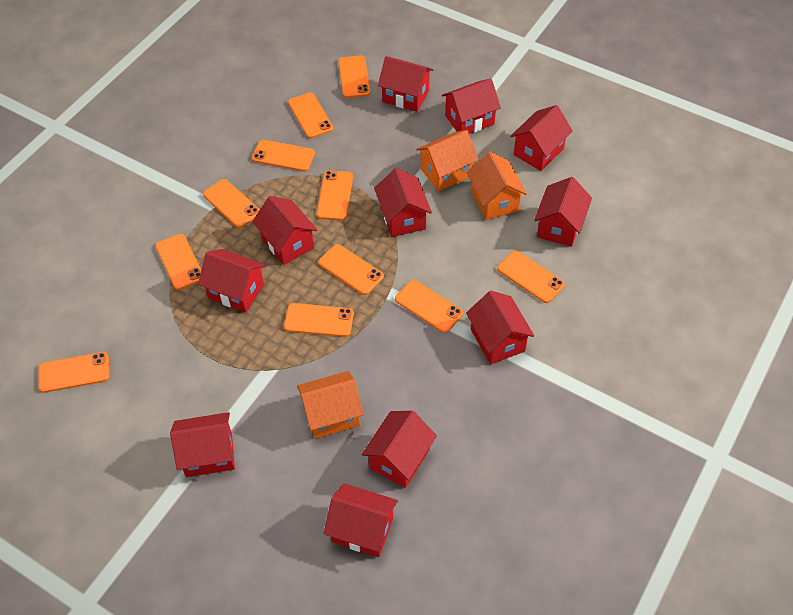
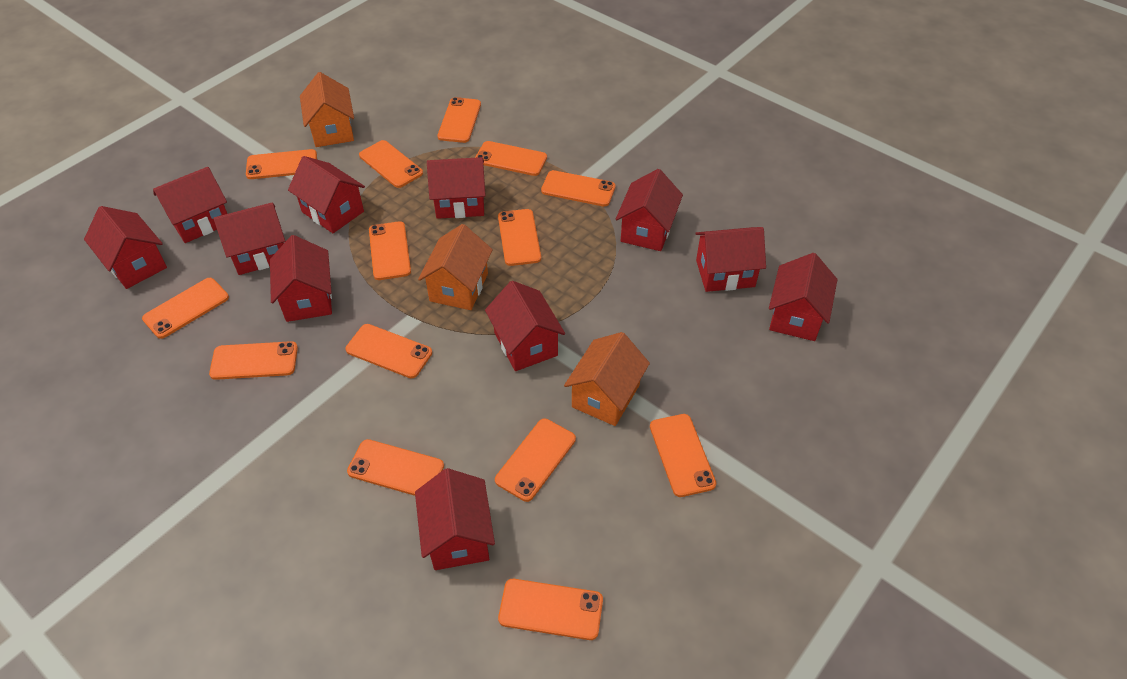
orange phone: [38,352,110,393] [155,234,201,290] [203,179,260,228] [252,140,315,171] [284,303,354,337] [288,92,333,138] [317,170,353,220] [318,244,384,295] [338,55,370,98] [395,280,463,333] [497,250,565,303] = 11 -> [142,278,229,339] [209,341,298,380] [246,149,317,179] [346,324,432,378] [347,439,444,496] [359,140,423,188] [369,221,411,280] [437,97,481,143] [475,141,547,176] [495,419,576,502] [498,209,541,266] [498,579,603,640] [541,170,615,207] [650,414,716,497] = 14

